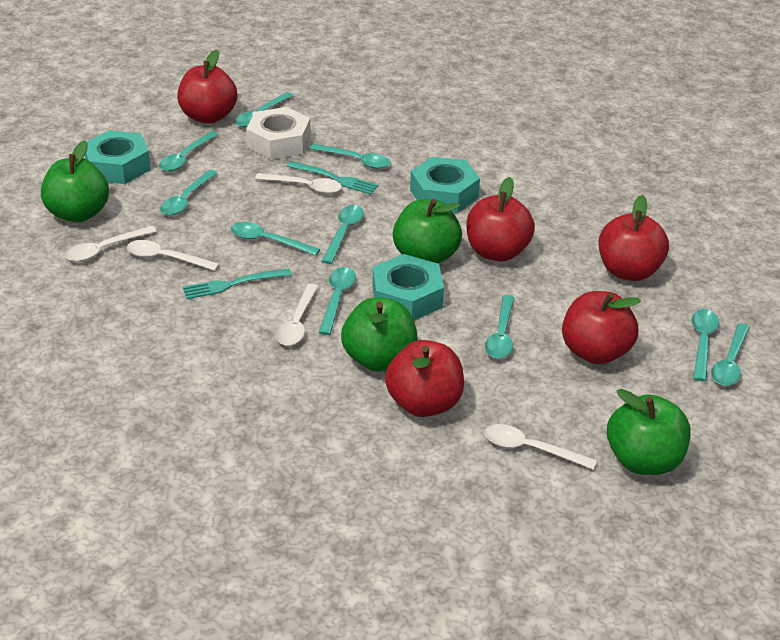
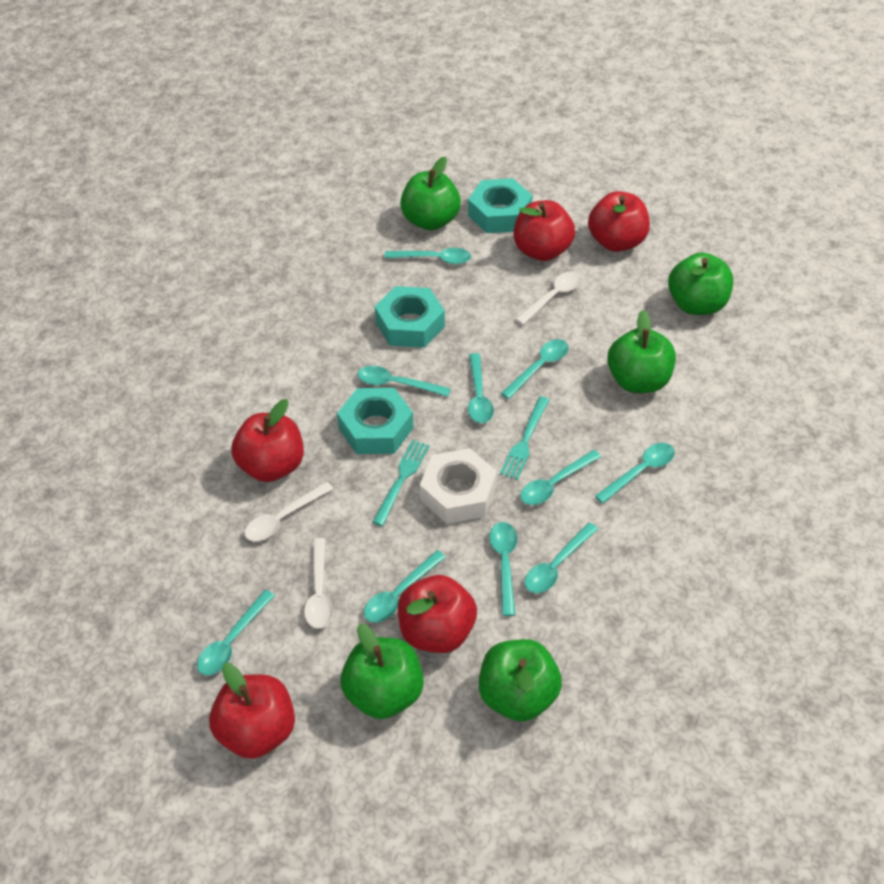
green apple: [41,140,109,222] [341,297,418,371] [393,199,462,263] [607,389,691,475] = 4 -> [340,623,424,719] [400,157,461,231] [479,639,562,722] [607,310,676,393] [668,253,733,315] = 5
white spoon: [65,226,157,262] [127,240,220,271] [255,173,342,194] [276,284,319,346] [484,424,597,470] = 5 -> [245,482,333,542] [304,538,334,629] [515,271,582,325] = 3

